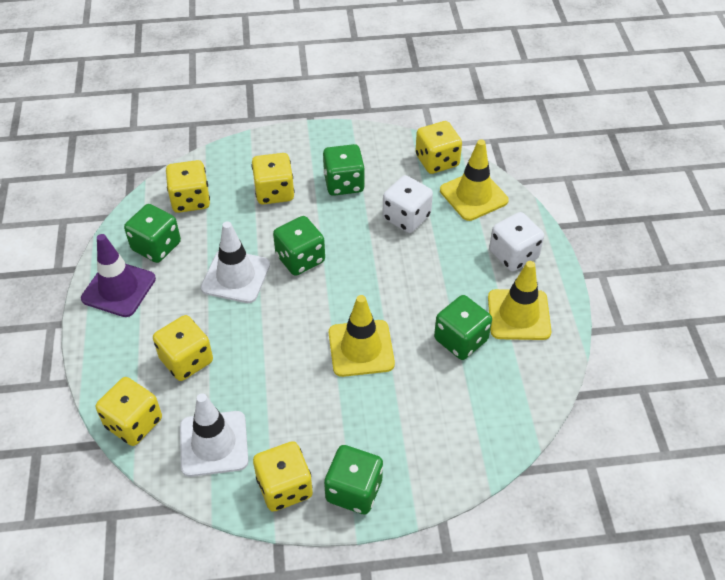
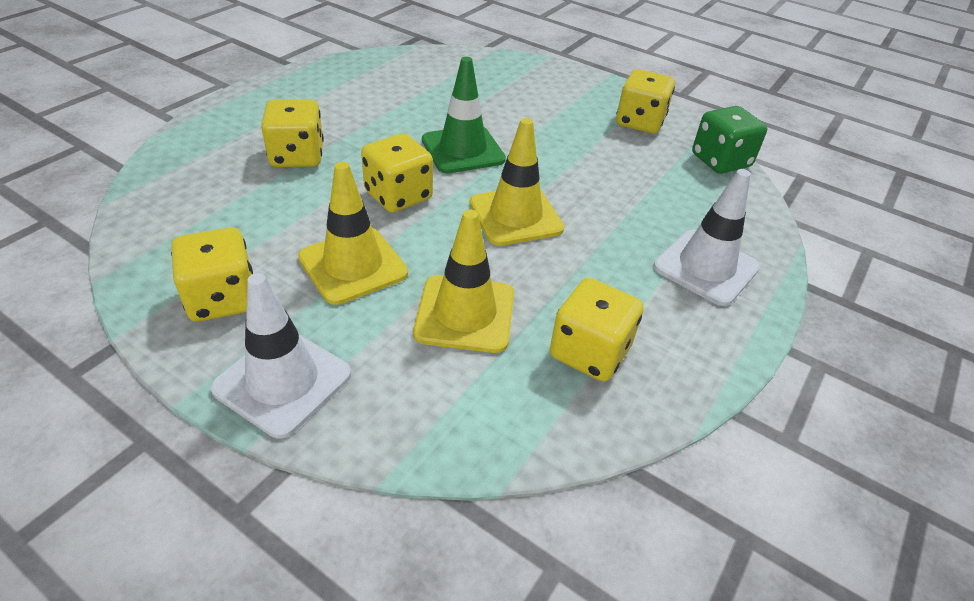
green dice: [124,204,181,263] [273,216,325,276] [323,144,365,196] [324,445,383,515] [434,295,492,360] = 5 -> [692,106,767,174] = 1
green traffic cone: none = 0 -> [422,57,506,173] = 1
purple traffic cone: [81,234,156,317] = 1 -> none = 0
white dice: [382,175,433,233] [489,212,544,272] = 2 -> none = 0
yellow dice: [96,377,162,446] [153,315,213,381] [166,160,210,213] [252,153,294,205] [253,441,313,512] [415,121,462,174] = 6 -> [171,228,253,322] [261,99,324,167] [361,133,433,213] [550,278,644,382] [616,69,675,134] = 5

